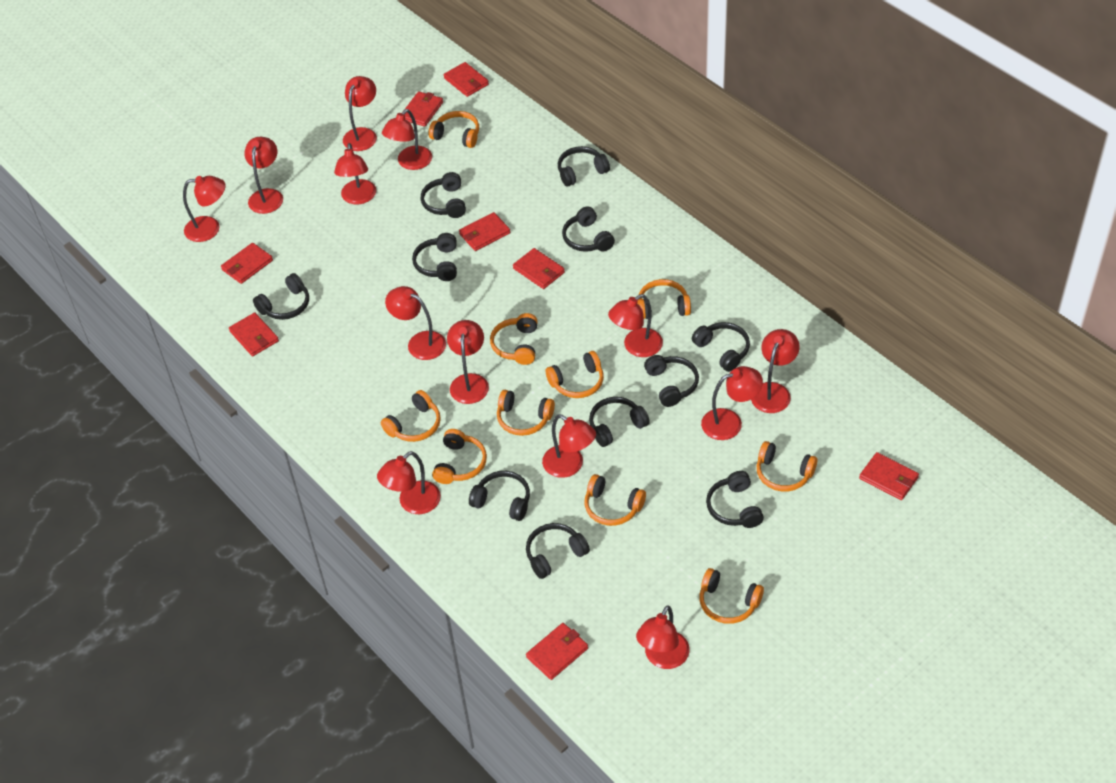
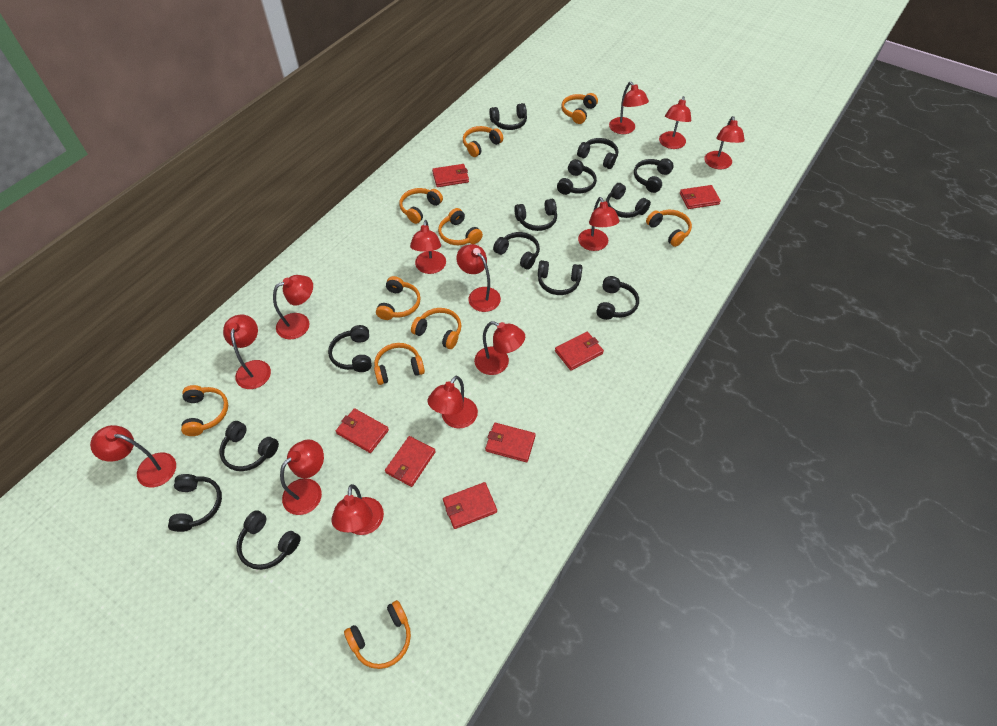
black headphones: [253,273,309,320] [412,233,457,281] [421,172,466,218] [469,471,530,521] [526,523,590,579] [558,146,610,186] [562,206,615,252] [589,397,650,447] [644,355,699,407] [692,322,750,372] [706,471,764,528] = 11 -> [168,474,222,532] [219,421,279,471] [236,510,301,570] [328,325,372,372] [489,103,527,130] [493,232,540,270] [514,199,557,231] [538,260,582,295] [557,159,597,195] [577,138,618,169] [596,276,639,320] [606,183,651,218] [634,158,674,193] = 13
red wallet: [221,243,273,284] [229,312,279,356] [404,91,443,127] [444,62,489,97] [459,212,510,251] [513,248,565,289] [526,623,588,680] [859,452,919,500] = 8 -> [336,408,389,453] [385,436,436,487] [432,164,469,187] [443,482,497,529] [485,423,536,462] [555,332,604,371] [680,185,721,209] = 7

